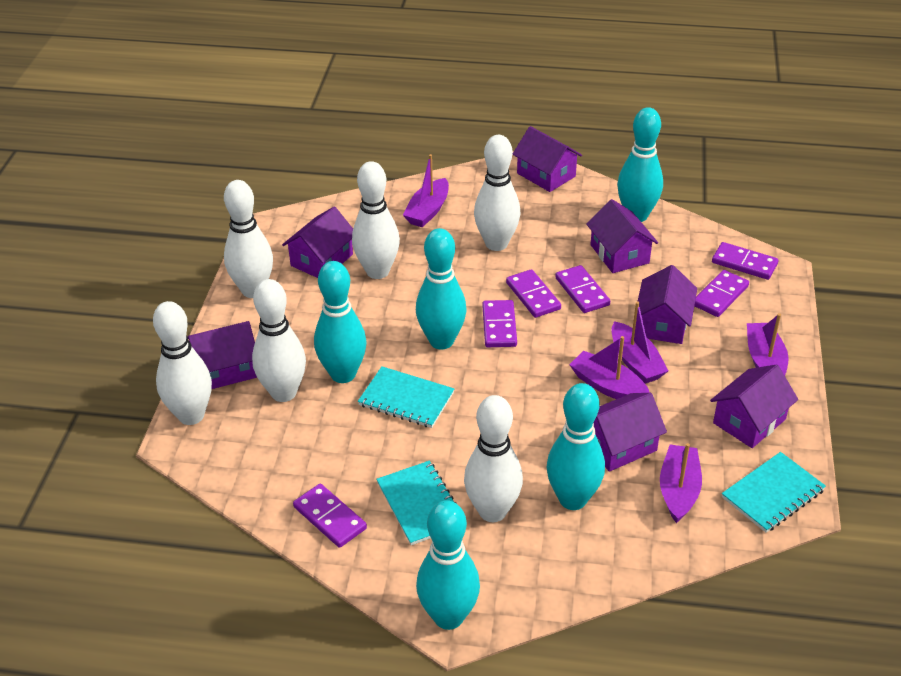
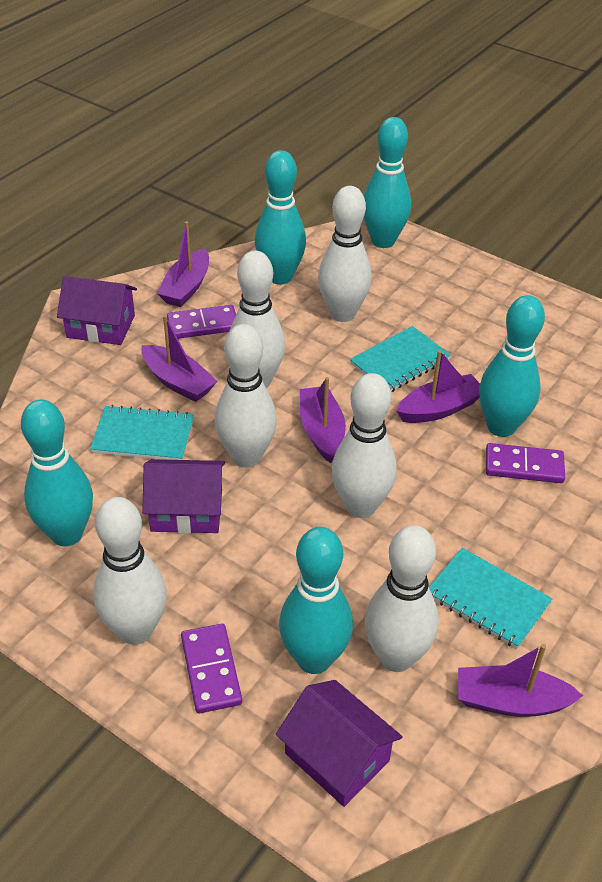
purple domino: [293,484,367,548] [482,300,517,347] [506,269,561,318] [555,265,610,313] [695,270,749,317] [712,242,778,280] = 6 -> [167,305,236,339] [181,624,242,713] [486,443,565,483] = 3
purple house: [187,321,257,389] [282,207,353,278] [513,126,582,192] [586,199,658,273] [593,393,667,472] [637,265,697,344] [710,364,798,448] = 7 -> [57,276,137,345] [142,459,225,534] [276,680,403,807] = 3

